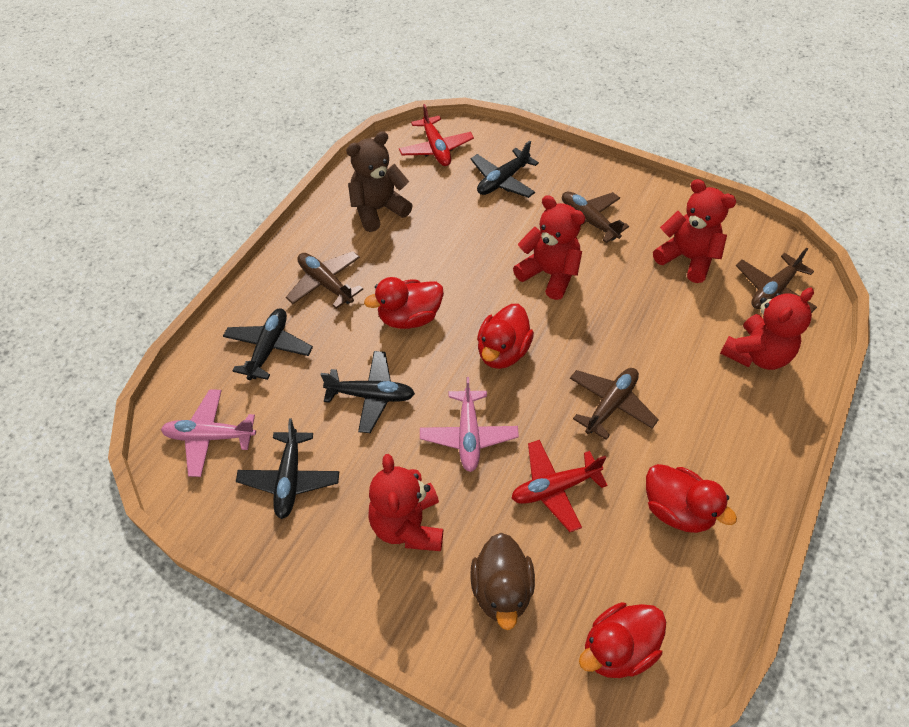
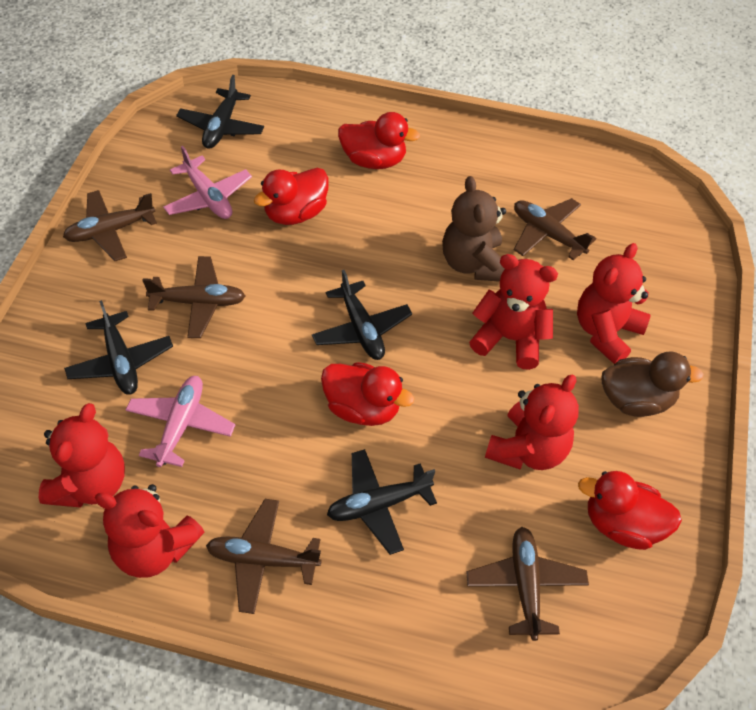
brown plane: [286,251,363,309] [562,192,629,243] [570,368,659,440] [736,247,817,313] = 4 -> [63,190,157,261] [142,256,245,338] [206,499,322,614] [466,527,589,641] [514,198,597,260] = 5
red plane: [399,104,474,166] [511,440,608,532] = 2 -> none = 0
red teddy bear: [368,454,443,551] [513,195,585,300] [653,179,736,283] [720,288,814,370] = 4 -> [39,403,125,508] [95,484,205,578] [469,254,558,370] [485,375,579,470] [577,243,651,364] = 5

